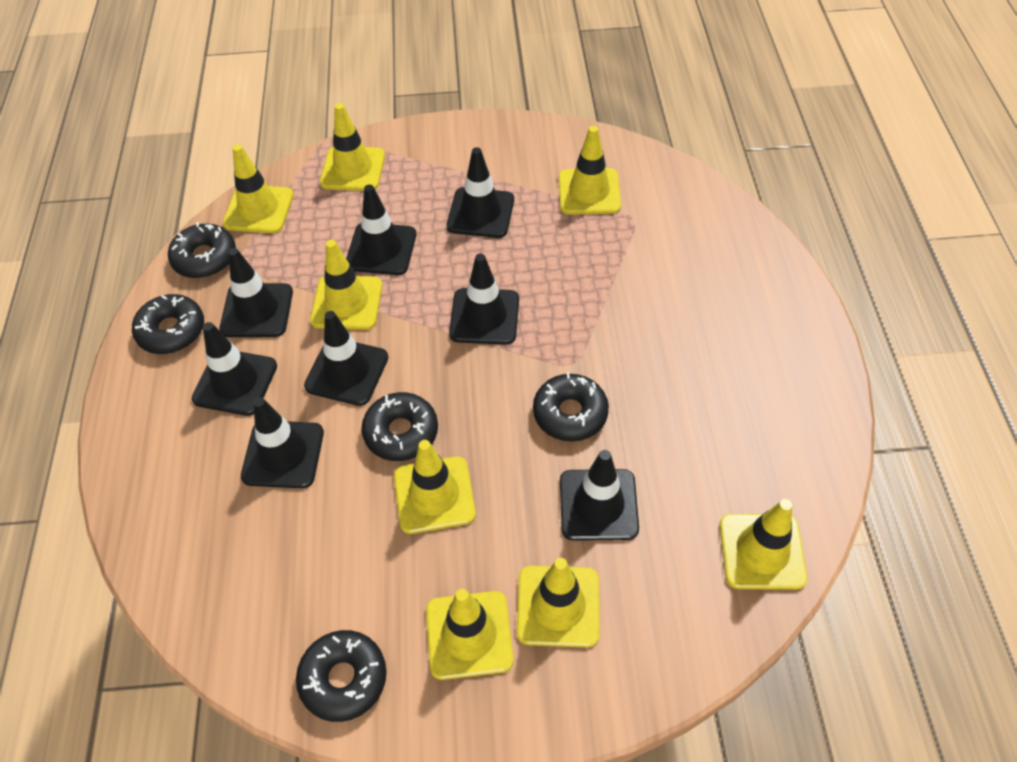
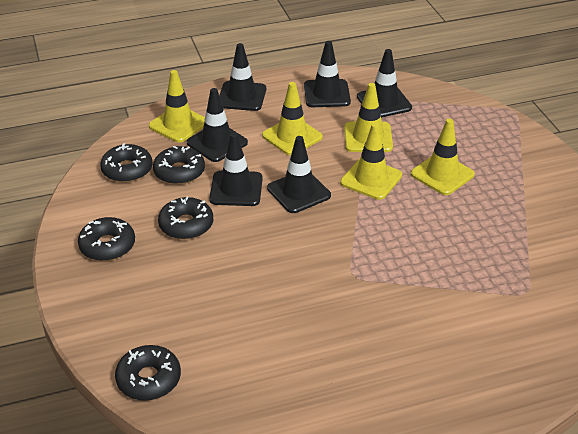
black traffic cone: [192,322,277,416] [219,248,293,337] [241,397,324,488] [304,311,388,406] [346,185,416,275] [447,147,514,238] [449,254,519,345] [560,450,639,541] = 8 -> [187,88,248,162] [209,133,263,206] [219,43,266,111] [267,136,331,213] [304,41,351,107] [357,49,412,118] = 6
yellow traffic cone: [222,144,294,233] [310,240,382,330] [320,103,385,191] [394,440,476,534] [426,589,514,680] [517,558,599,648] [559,126,621,215] [719,499,807,590] = 8 -> [149,70,205,143] [262,82,323,155] [340,123,402,200] [344,83,393,152] [411,119,475,195] = 5

